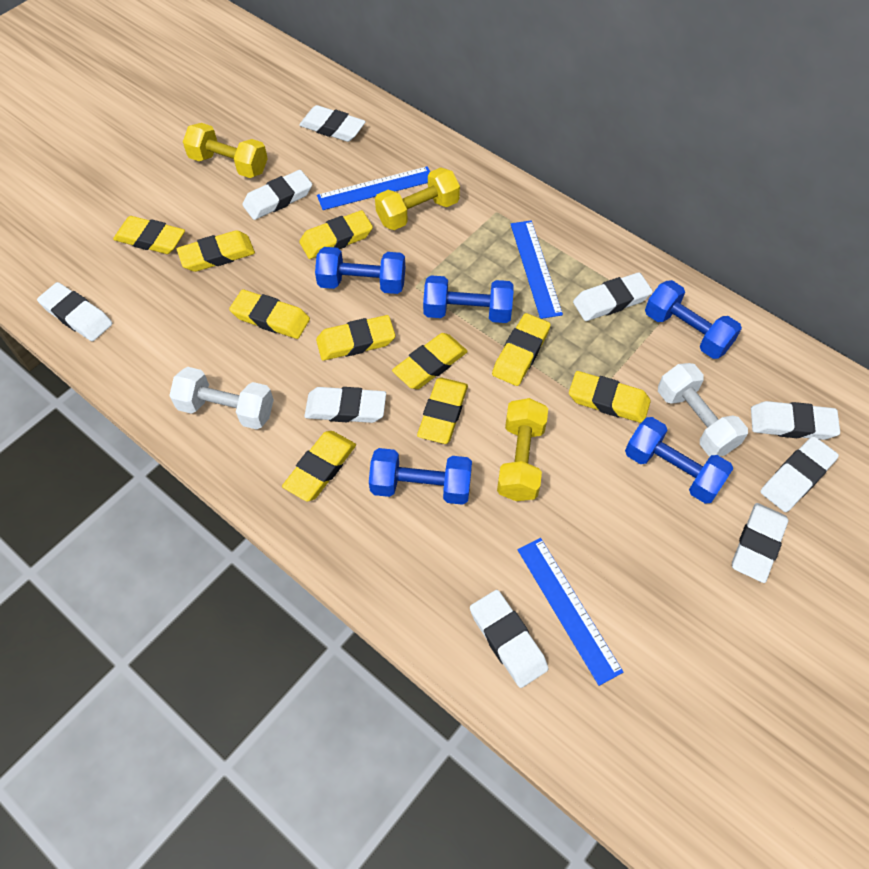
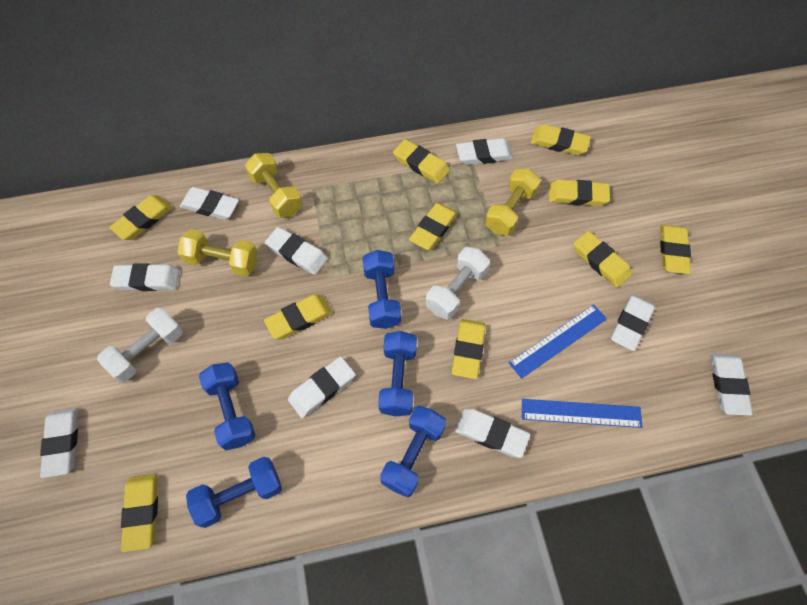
blue ruler: [317,166,430,210] [511,221,563,319] [517,538,623,686] = 3 -> [509,304,607,379] [522,399,642,428] = 2

